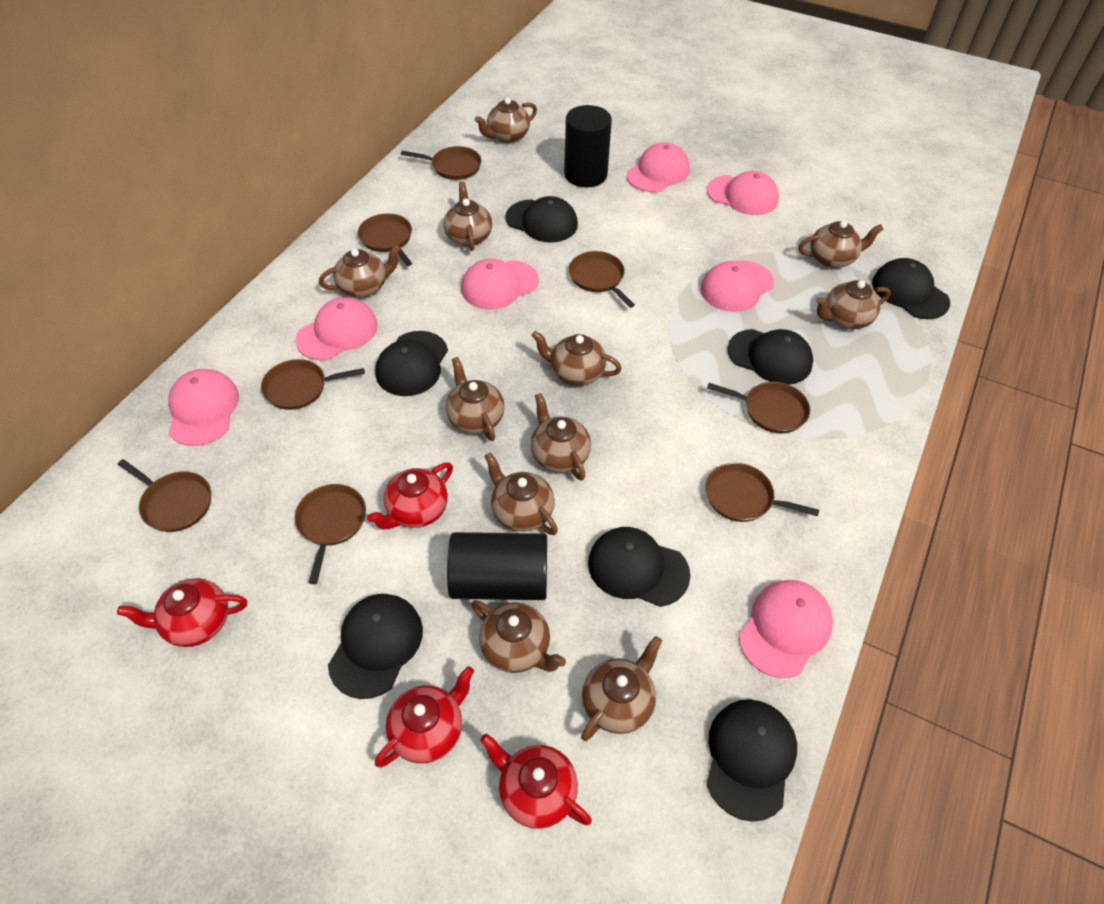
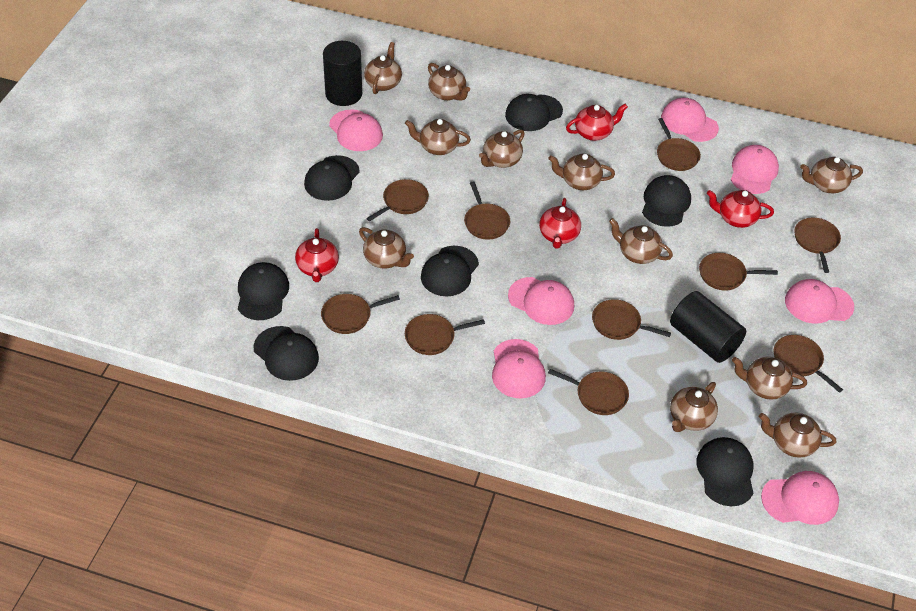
brown pan: [117,459,211,532] [261,359,365,410] [295,484,366,584] [358,213,412,266] [401,146,481,180] [569,251,635,308] [705,463,819,522] [707,382,810,434] = 8 -> [321,294,400,334] [366,179,429,221] [405,314,485,355] [464,182,510,239] [548,369,629,415] [592,299,671,340] [657,118,701,171] [699,253,778,290] [774,335,843,393] [794,218,841,273] = 10

